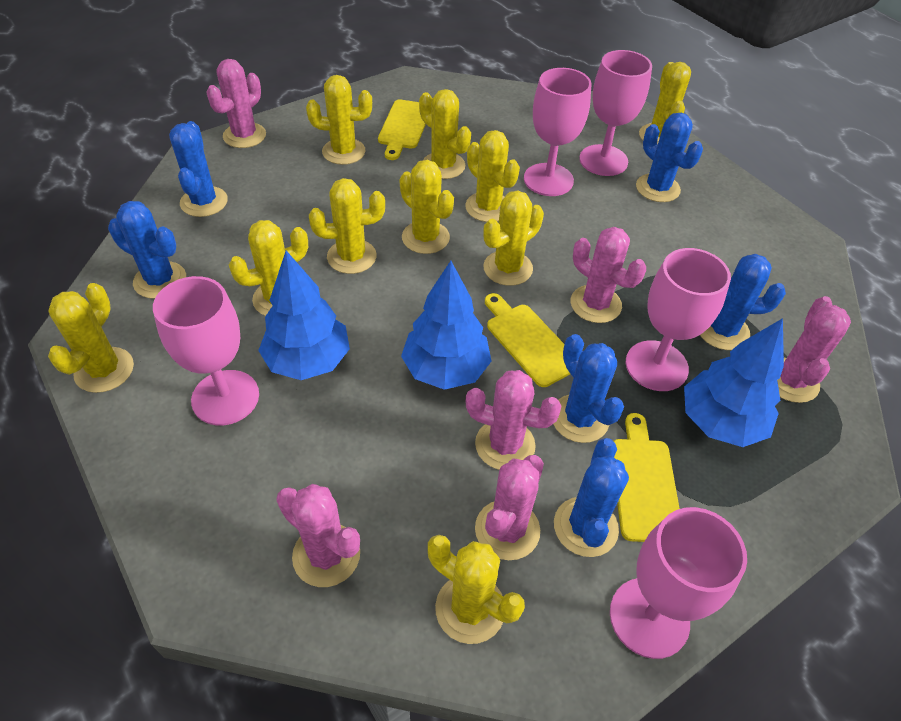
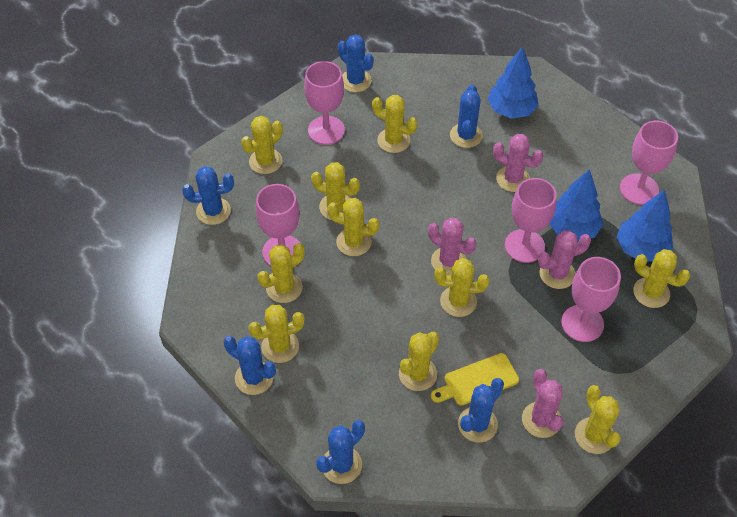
pink cactus: [206,59,266,148] [276,484,360,587] [465,370,561,470] [475,455,544,560] [571,227,646,323] [777,296,851,403] = 6 -> [428,217,476,275] [493,134,544,192] [522,369,564,438] [538,231,591,289] = 4
yellow cutting board: [378,99,426,160] [485,293,570,387] [613,413,680,542] = 3 -> [431,353,519,406] = 1

